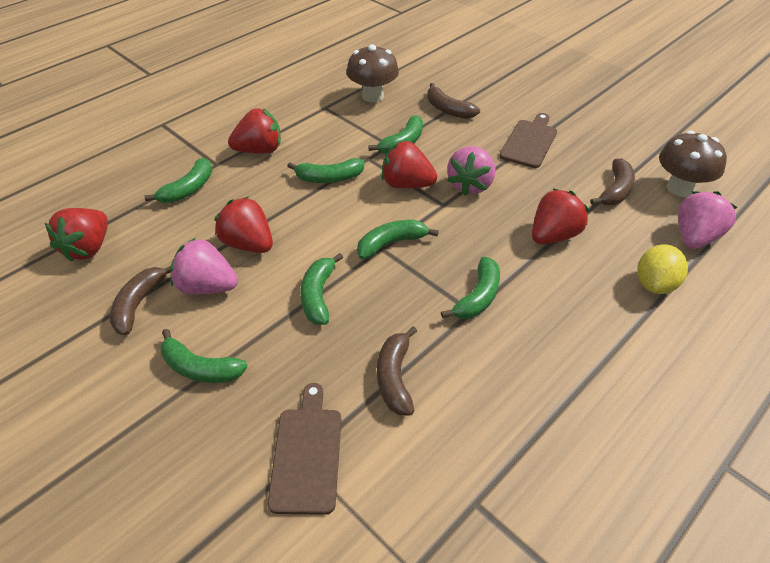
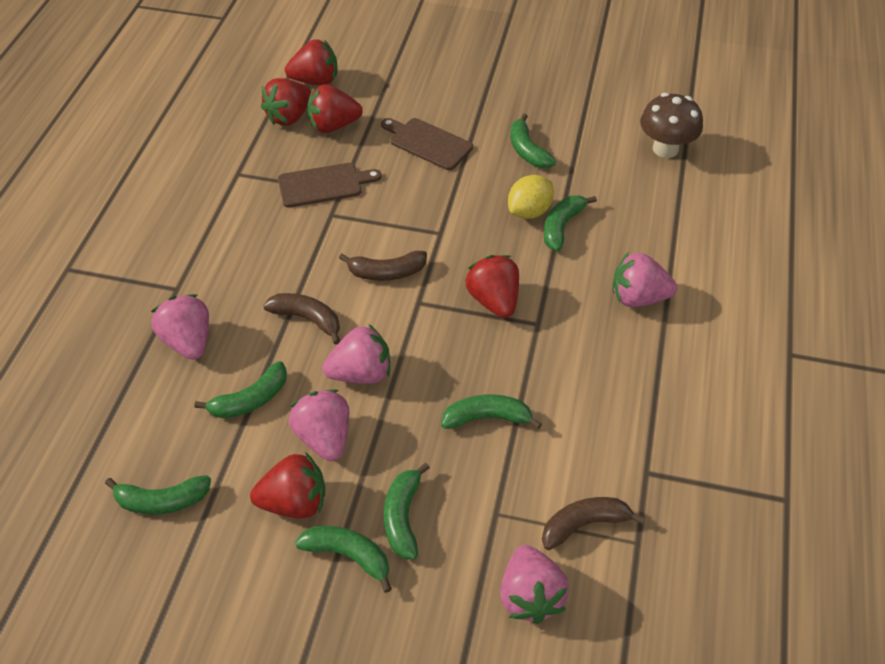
brown banana: [110,266,171,335] [377,326,417,416] [427,83,480,119] [590,158,635,205] = 4 -> [263,293,340,345] [339,251,427,281] [542,497,645,550] = 3
brown mushroom: [346,44,399,103] [659,131,727,197] = 2 -> [640,93,703,158] = 1
pink strawberry: [170,238,238,294] [447,146,495,196] [678,191,738,249] = 3 -> [151,294,209,360] [289,389,349,461] [323,325,390,384] [500,545,569,624] [613,252,677,307] = 5

